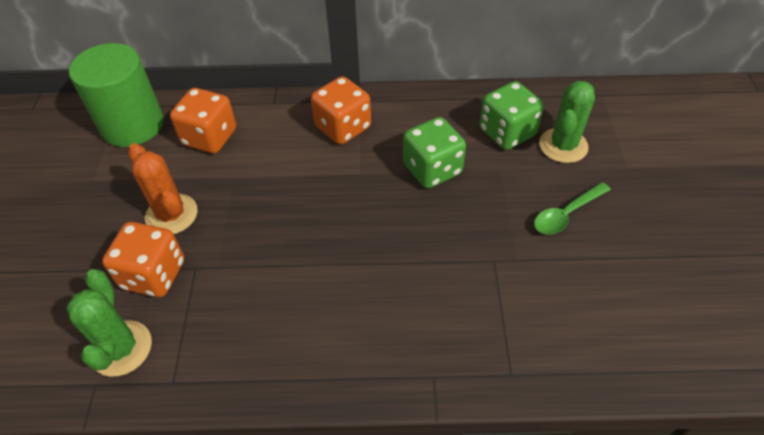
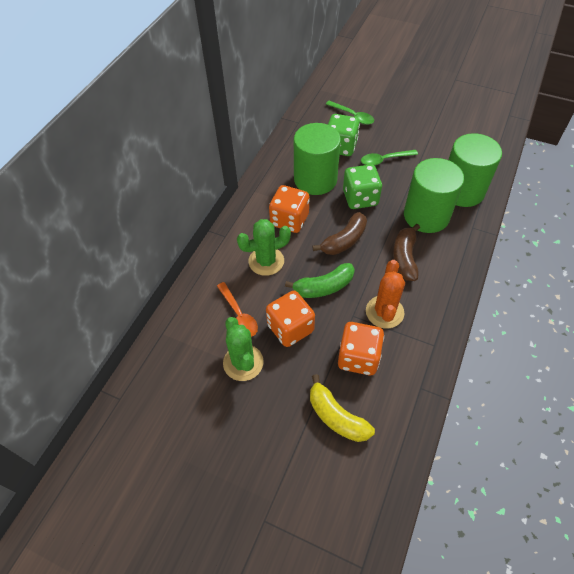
brown banana: none = 0 -> [312,212,367,255] [393,224,420,281] = 2
green banana: none = 0 -> [285,263,355,298] = 1
green cylinder: [69,43,164,147] = 1 -> [294,123,341,195] [404,158,464,233] [448,133,502,207] = 3
green spoon: [534,182,611,234] = 1 -> [326,101,374,125] [361,150,418,166] = 2
orange spoon: none = 0 -> [217,282,258,337] = 1
yellow banana: none = 0 -> [310,374,375,442] = 1

